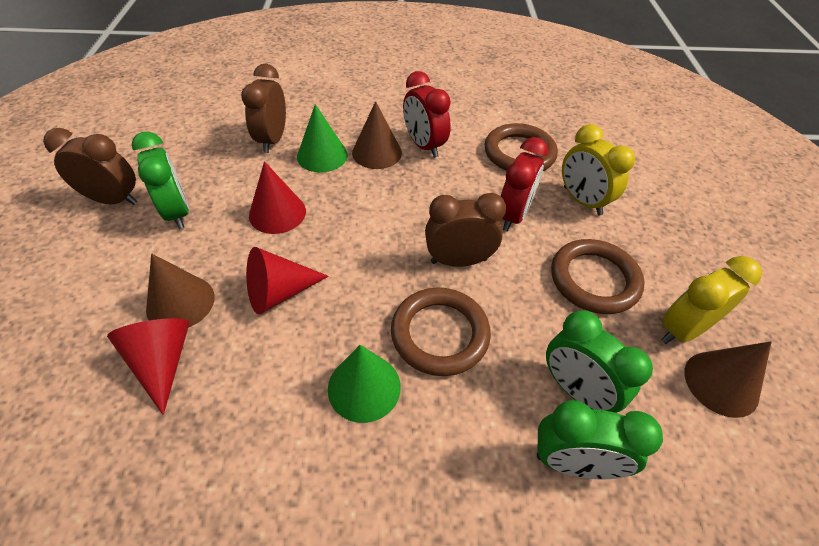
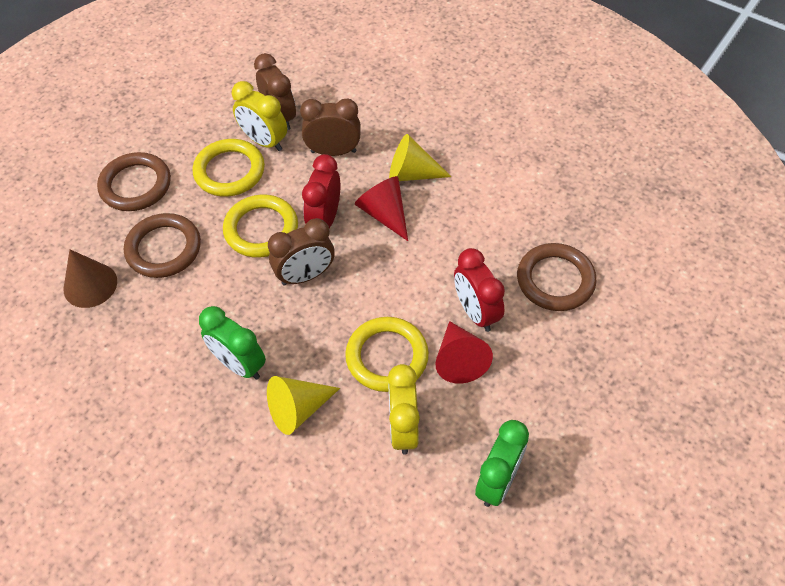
brown cone: [146,254,215,328] [352,101,402,169] [684,341,772,418] = 3 -> [64,249,117,308] = 1
green clock: [132,132,189,229] [537,400,663,480] [546,310,653,413] = 3 -> [199,306,266,380] [475,420,529,507] = 2
green cone: [297,104,348,173] [328,345,401,423] = 2 -> none = 0
red cone: [107,318,189,415] [246,247,329,314] [249,161,306,234] = 3 -> [355,176,408,241] [435,321,493,384] = 2
yellow cone: none = 0 -> [267,376,340,435] [389,134,451,181] = 2
yellow ring: none = 0 -> [193,139,265,197] [223,194,298,258] [345,317,429,392] = 3

